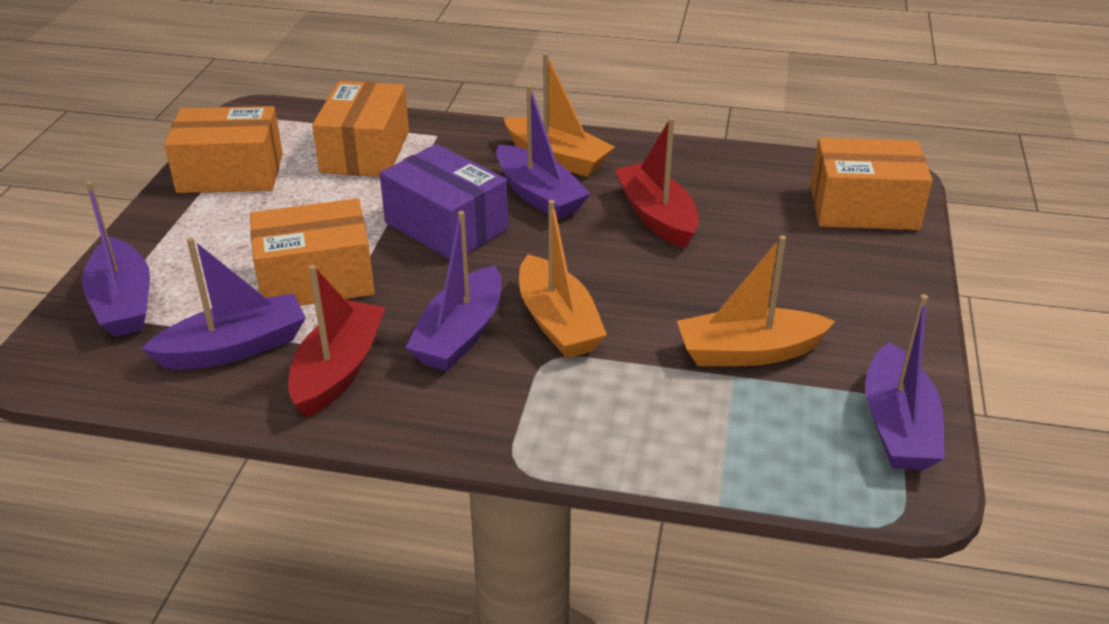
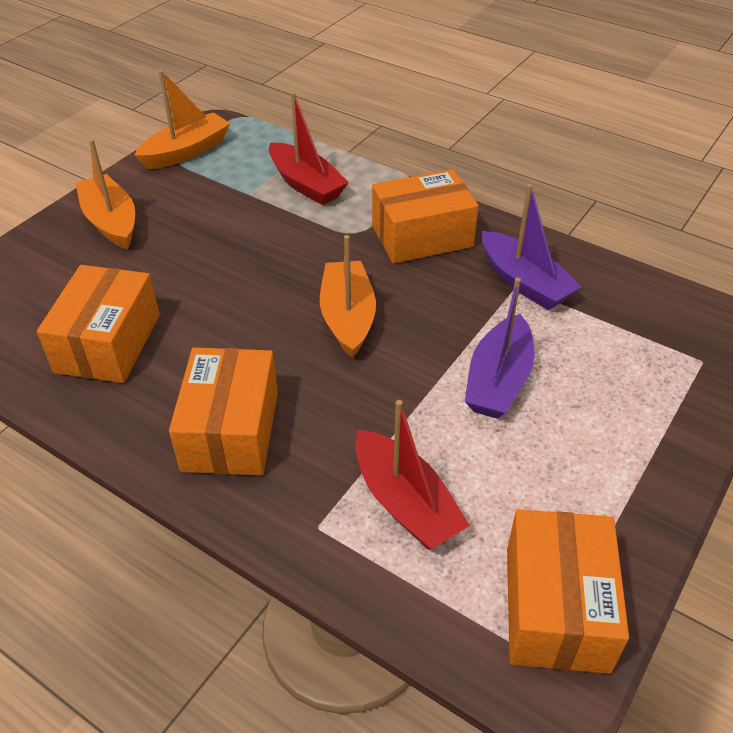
purple boat: [82,181,150,337] [141,237,306,370] [405,211,501,371] [496,85,591,220] [865,294,944,470] = 5 -> [465,277,535,419] [482,184,582,310] = 2
purple box: [380,144,508,259] = 1 -> none = 0

